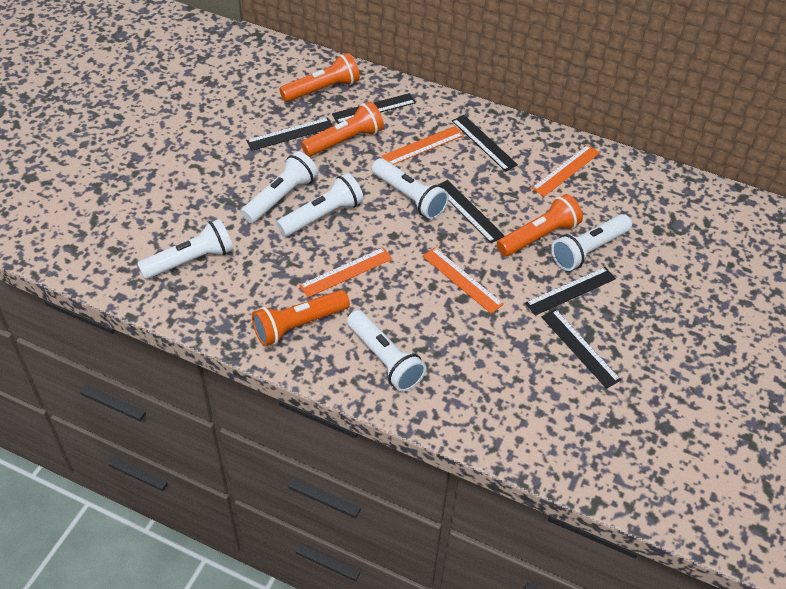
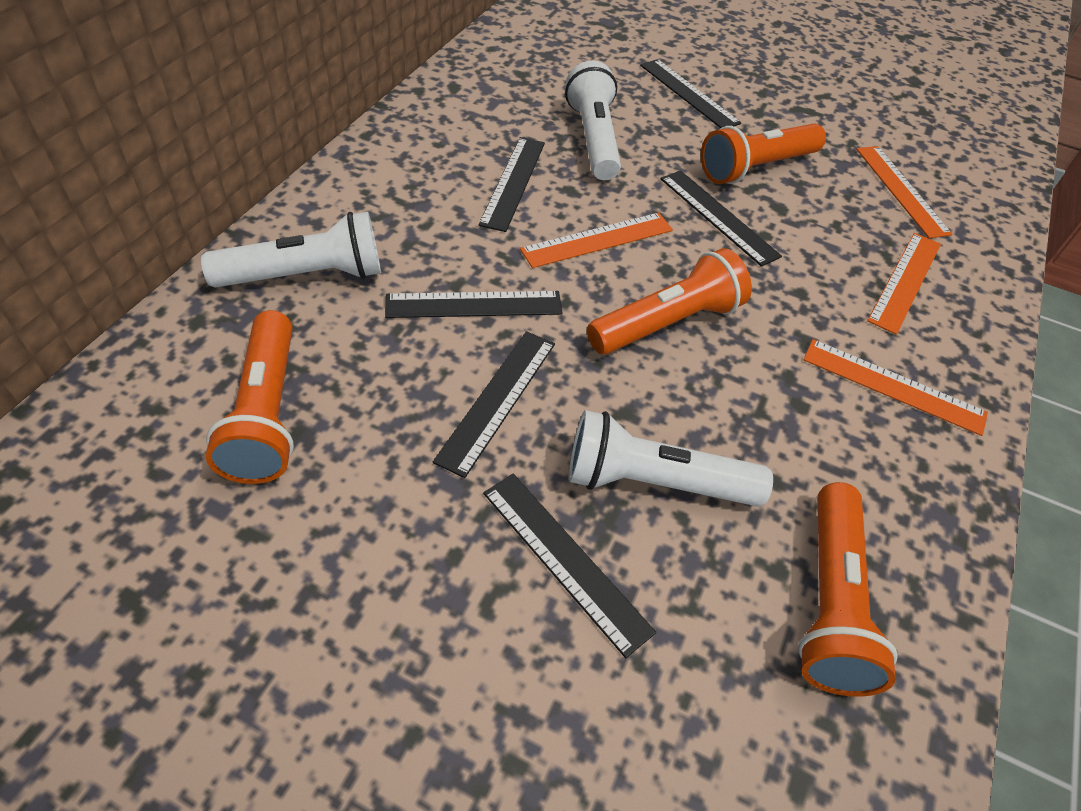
white flashlight: [137,219,233,279] [241,151,318,223] [277,173,363,237] [347,310,426,392] [372,158,449,220] [551,214,632,271] = 6 -> [201,212,381,287] [565,61,621,180] [568,410,773,506] = 3

